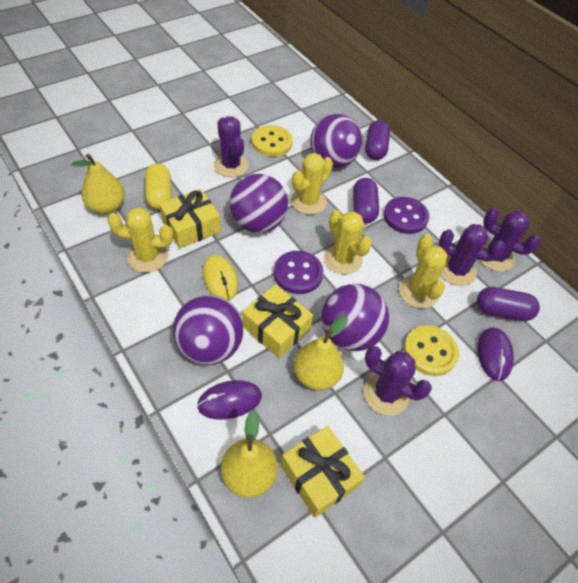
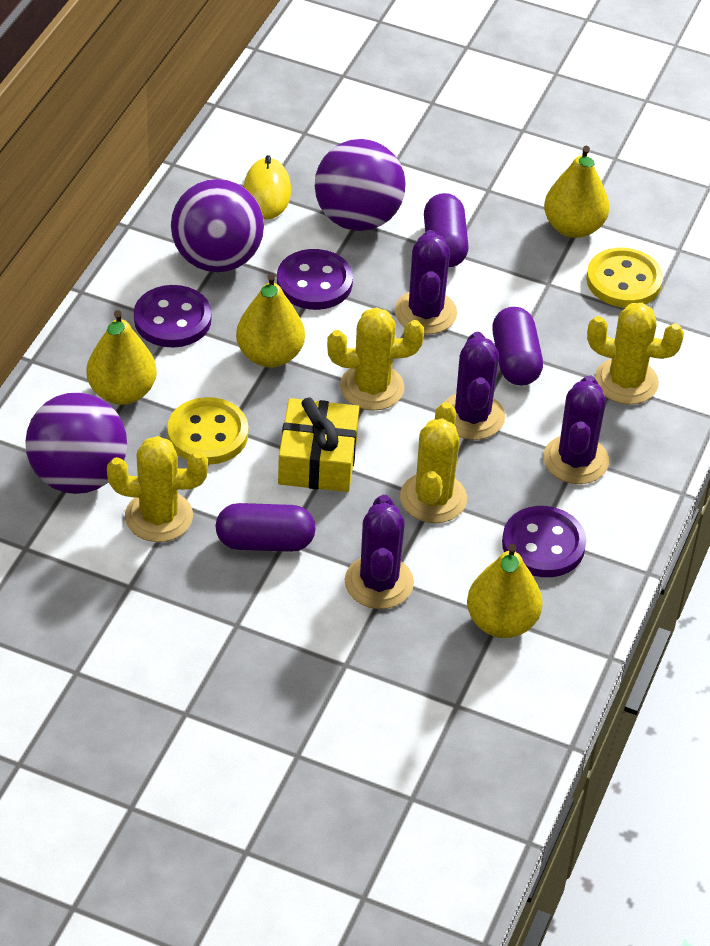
purple ball: [173,295,243,365] [230,174,288,233] [310,114,363,168] [321,284,389,351] = 4 -> [25,392,127,494] [171,179,264,272] [315,139,406,231] = 3
purple button: [274,251,323,294] [384,197,429,234] = 2 -> [134,285,212,348] [277,249,353,310] [502,506,586,577] = 3
purple mouse: [197,380,262,420] [477,327,514,381] = 2 -> none = 0
yellow capsule: [145,163,172,209] = 1 -> none = 0
yellow gift: [159,189,221,248] [242,284,313,358] [281,426,365,518] = 3 -> [278,397,359,492] = 1
yellow pear: [71,154,125,214] [221,410,278,498] [294,316,348,390] = 3 -> [86,310,157,405] [236,273,305,367] [467,544,543,638] [544,146,609,238] = 4

